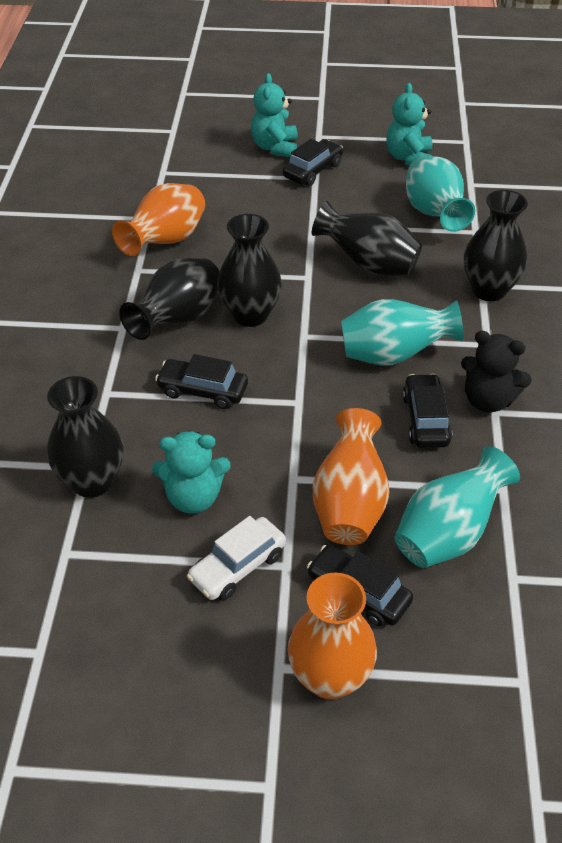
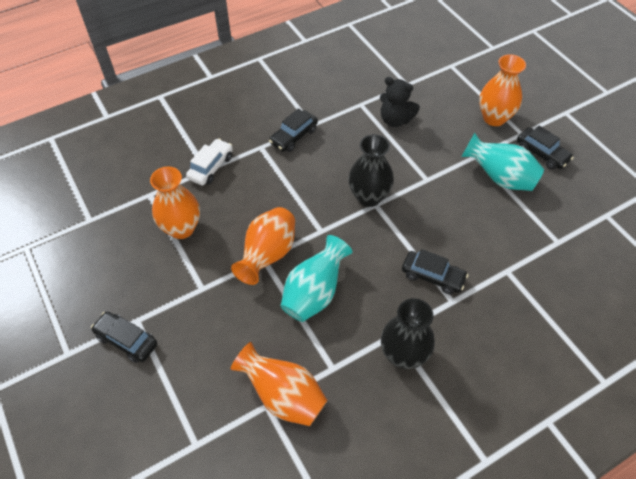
black vase: [47,376,124,498] [119,258,220,340] [217,214,282,327] [312,201,422,276] [464,190,528,301] = 5 -> [348,134,394,207] [381,298,435,369] = 2
orange vase: [112,183,205,256] [288,572,377,700] [313,408,390,545] = 3 -> [150,167,200,239] [231,207,295,285] [231,342,327,426] [479,54,526,126] = 4
turquoise teddy bear: [152,431,231,513] [251,73,298,157] [386,83,432,166] = 3 -> none = 0
turquoise vase: [341,299,463,365] [395,446,520,568] [406,156,475,232] = 3 -> [281,235,352,322] [462,133,544,191] = 2

